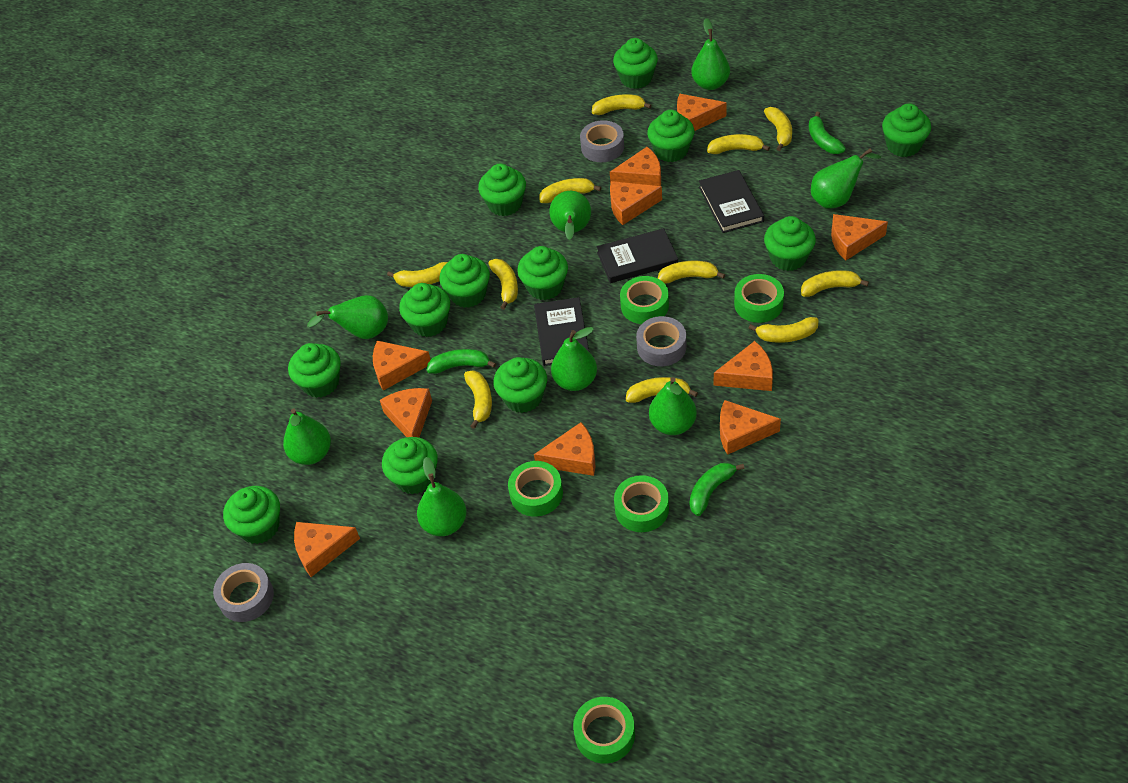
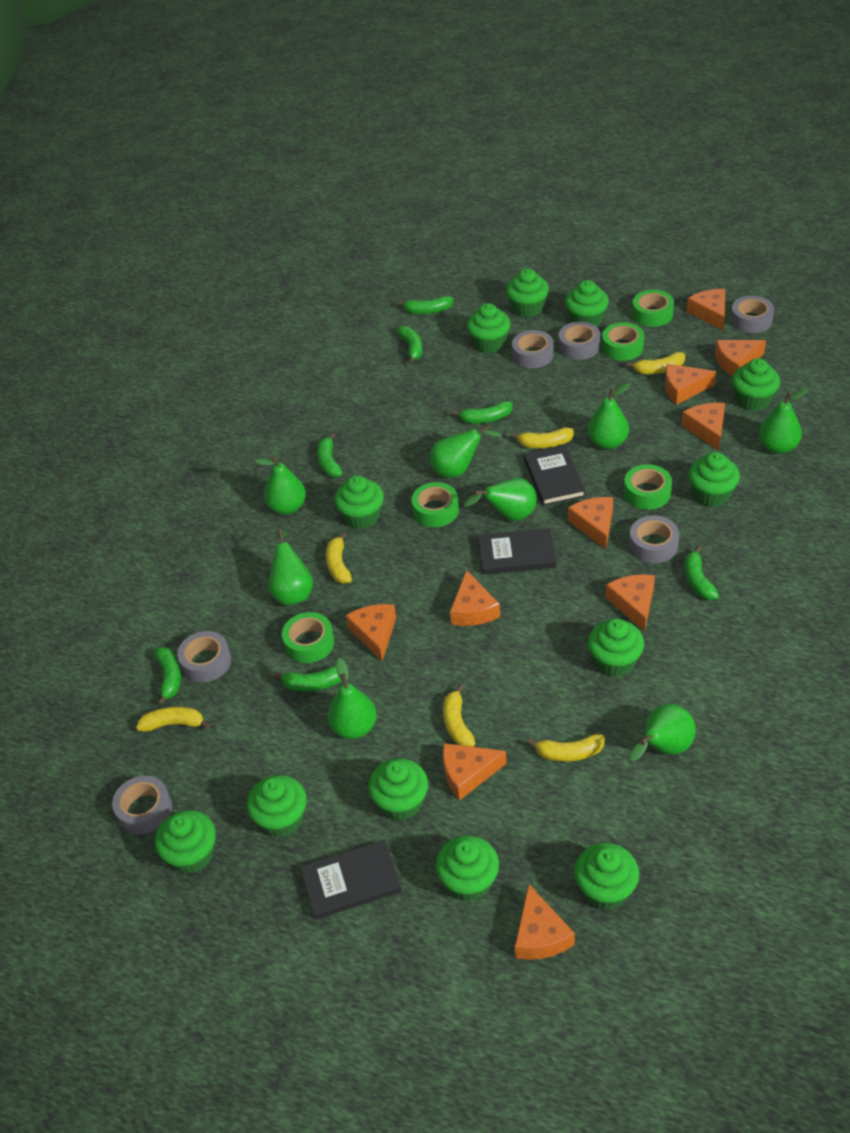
green banana: [427,349,496,374] [690,463,745,516] [809,112,846,154] = 3 -> [154,647,181,705] [274,666,342,692] [317,433,342,477] [397,326,423,364] [398,296,453,314] [452,401,513,423] [685,546,719,600] = 7
grey tape: [213,563,274,622] [580,120,624,162] [636,316,686,366] = 3 -> [112,776,172,834] [177,631,231,683] [512,330,554,369] [559,322,600,360] [629,516,679,563] [731,296,774,333] = 6
yellow banana: [387,262,448,287] [464,370,492,429] [488,259,518,310] [540,178,601,203] [592,94,652,115] [626,377,698,403] [658,261,725,284] [707,134,770,154] [748,317,818,343] [764,107,792,151] [801,270,869,297] = 11 -> [136,706,210,732] [326,532,352,584] [443,685,475,747] [511,427,574,448] [527,734,605,762] [627,352,685,374] = 6

